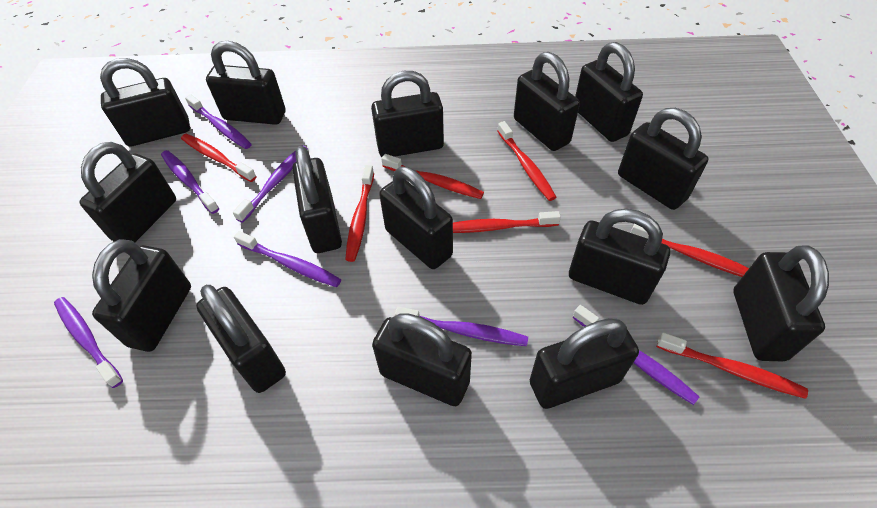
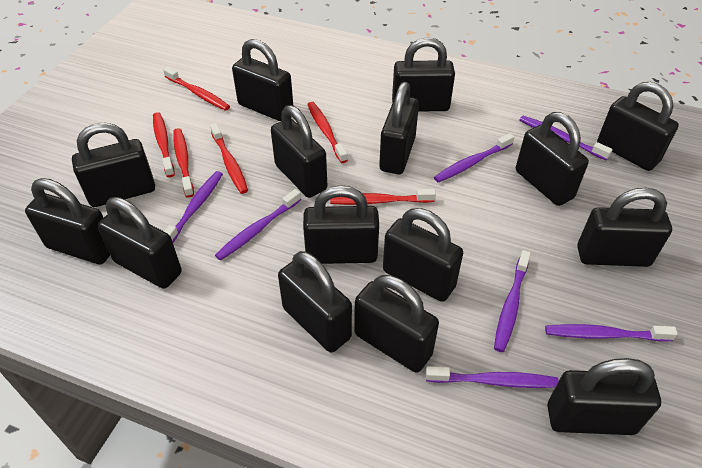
red toothbrush: [181,134,257,182] [345,165,374,262] [381,154,484,199] [453,211,561,233] [497,121,557,201] [631,224,749,277] [657,332,808,399] = 7 -> [153,112,175,177] [163,67,230,111] [173,128,194,198] [210,123,248,194] [307,102,348,163] [330,189,436,205] = 6

